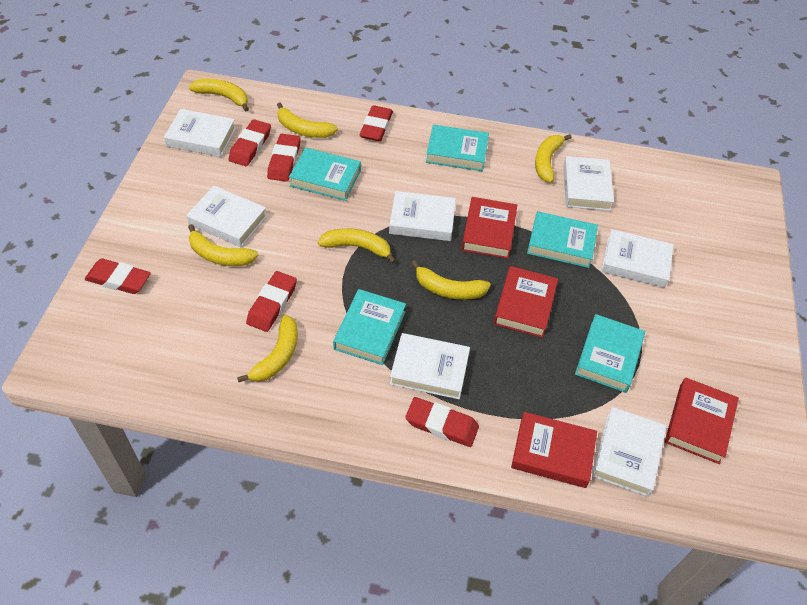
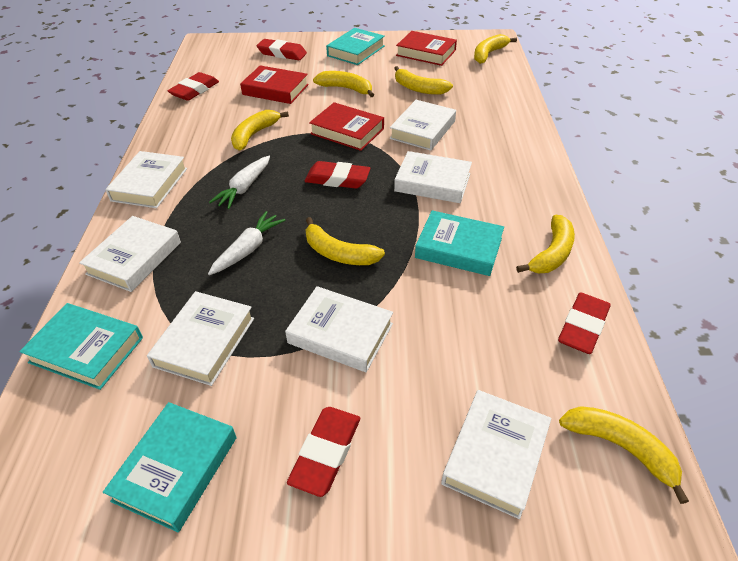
red book: [461,197,517,259] [494,266,558,338] [511,412,597,488] [665,378,739,464] = 4 -> [240,65,309,104] [309,102,384,151] [396,31,457,66] = 3
red eraser: [85,258,151,294] [229,119,271,166] [246,271,297,332] [267,134,300,182] [359,105,393,141] [405,397,479,447] = 6 -> [168,72,219,101] [257,39,307,60] [287,407,360,497] [304,161,371,189] [558,293,611,354] = 5
turquoise book: [289,148,361,201] [333,289,406,365] [426,125,489,171] [527,211,598,268] [575,314,645,393] = 5 -> [19,303,143,390] [103,402,237,532] [326,28,385,65] [415,210,504,276] = 4
white carrot: none = 0 -> [208,211,285,275] [209,156,270,209] = 2

